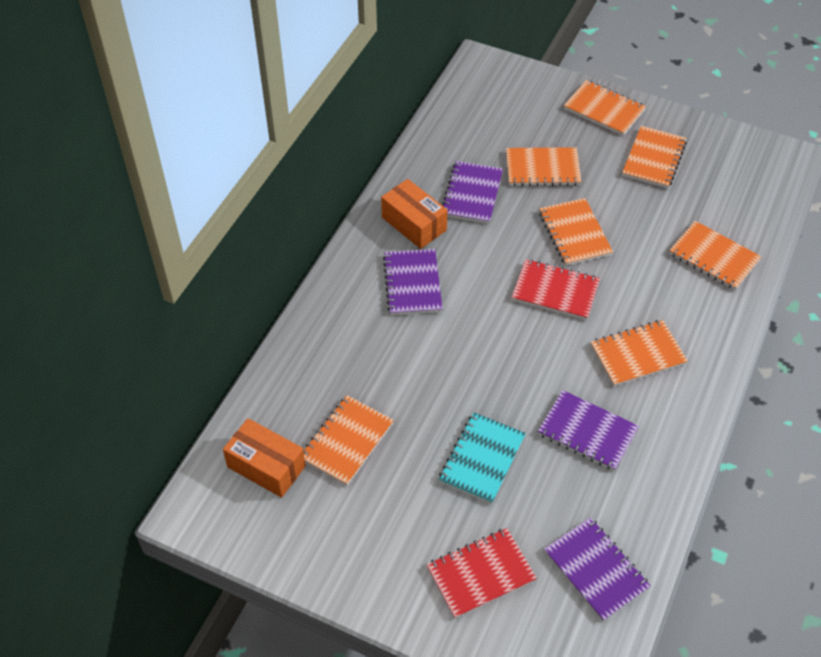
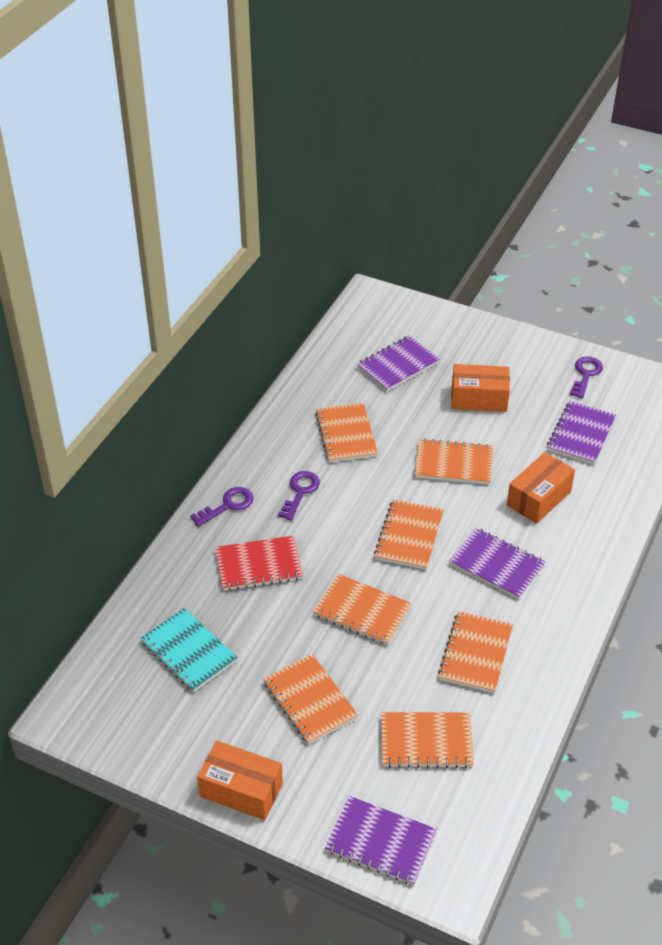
orange box: [223,418,306,498] [381,179,448,249] = 2 -> [197,741,283,820] [451,364,510,412] [507,452,575,524] = 3
purple key: none = 0 -> [190,487,254,527] [278,471,320,521] [570,356,603,398] = 3
red notebook: [427,528,537,619] [512,259,600,320] = 2 -> [215,535,303,591] = 1

